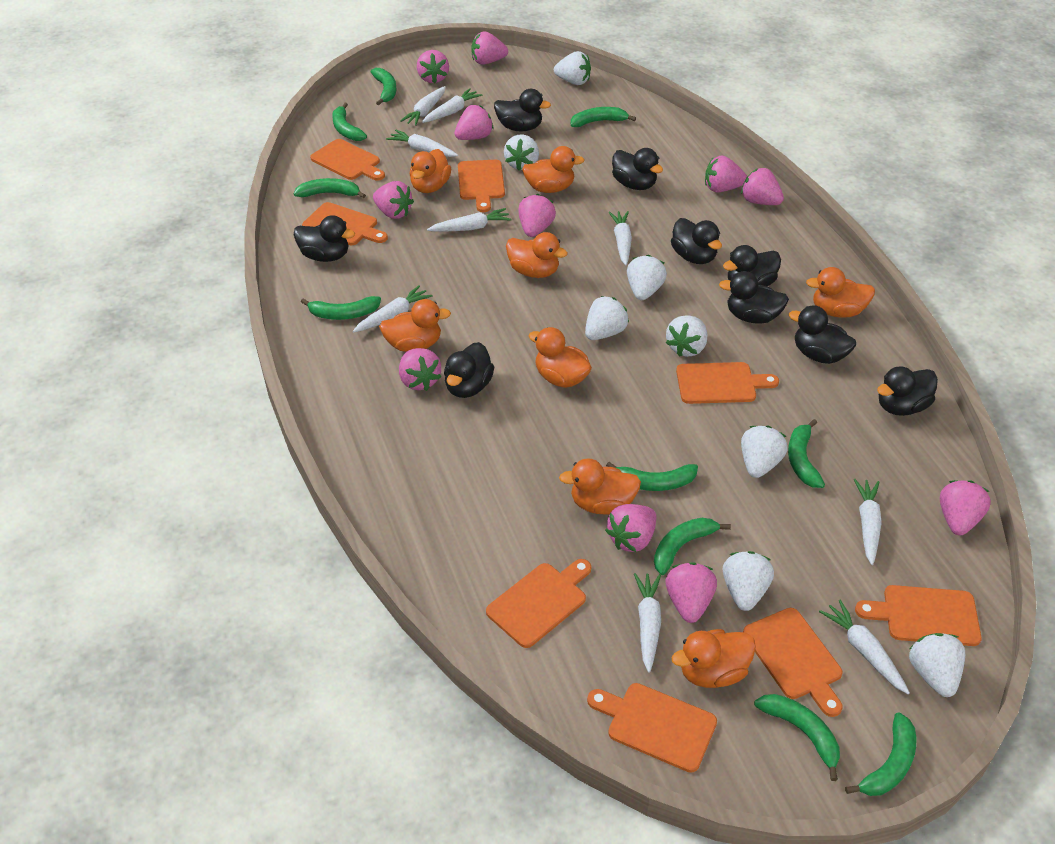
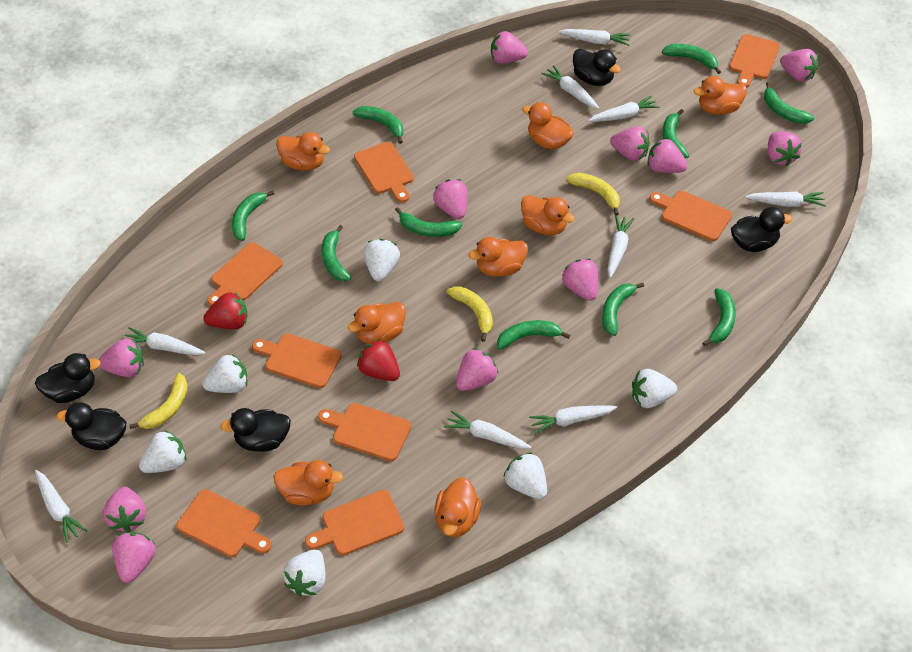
black duck: [294,215,355,262] [444,342,494,398] [494,89,551,132] [612,148,663,190] [671,218,722,264] [719,271,789,324] [723,245,781,286] [789,305,856,364] [877,366,938,416] = 9 -> [35,353,101,403] [56,402,126,450] [220,408,291,452] [573,49,621,86] [731,207,792,252] = 5
red strawberry: none = 0 -> [203,292,247,330] [357,339,400,381] = 2
white strawberry: [504,135,539,171] [554,51,591,85] [585,296,629,340] [627,255,667,300] [666,315,707,357] [723,551,774,611] [741,426,788,478] [909,633,965,697] = 8 -> [139,430,186,473] [202,354,248,393] [283,549,325,596] [364,239,400,281] [503,452,547,499] [632,369,677,408] = 6
yellow banana: none = 0 -> [129,373,188,429] [447,286,493,342] [566,173,620,216] = 3

